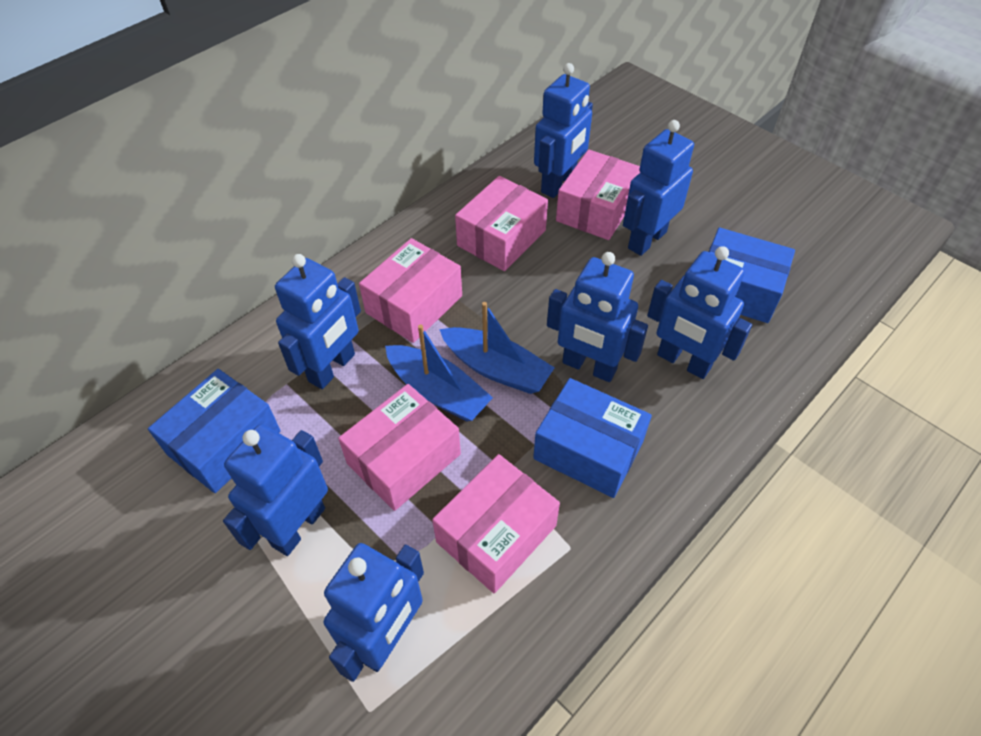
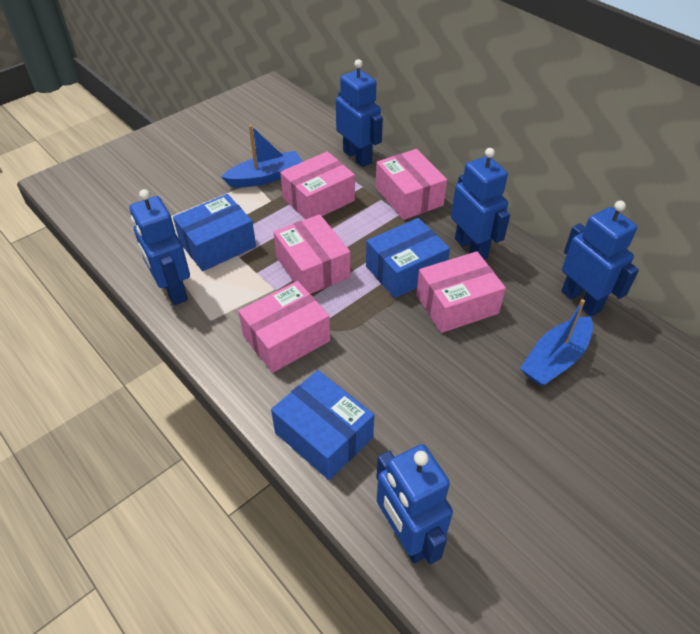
blue robot: [223,424,328,556] [275,254,361,389] [324,543,424,682] [534,63,593,198] [547,252,648,382] [623,120,694,256] [647,246,752,379] = 7 -> [130,189,190,305] [336,59,383,167] [376,444,453,565] [451,148,510,259] [562,201,639,317] = 5

